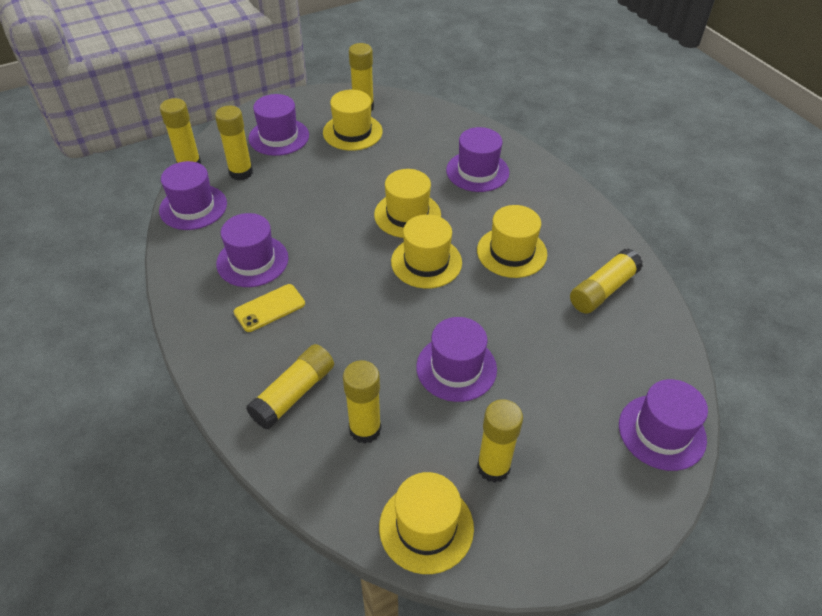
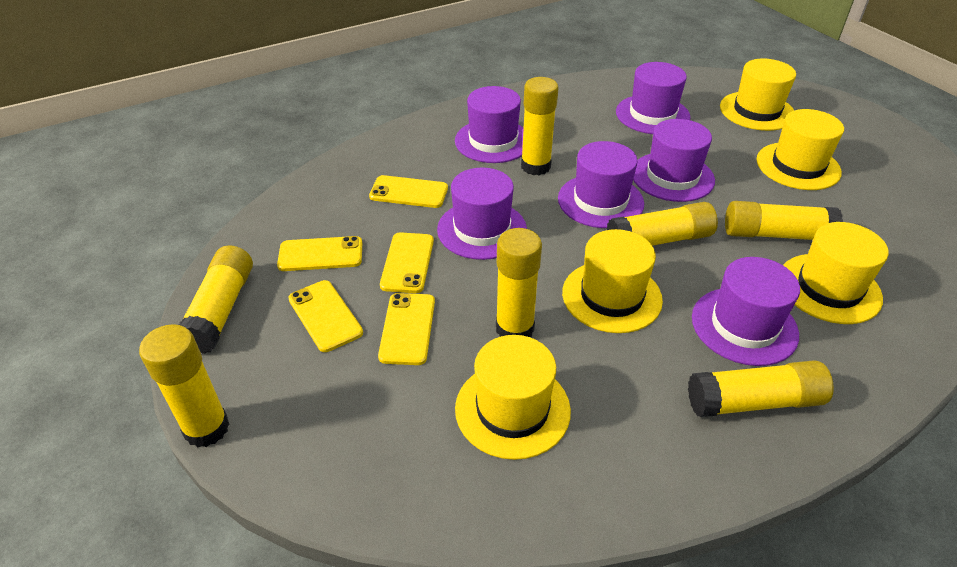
yellow phone: [234,284,305,332] = 1 -> [277,236,362,271] [288,280,363,352] [369,175,448,208] [378,293,435,365] [380,232,434,293] = 5

